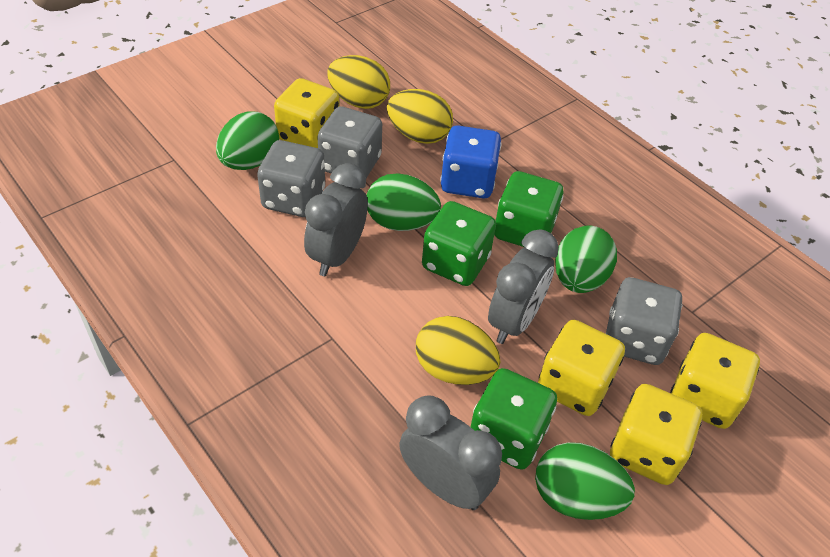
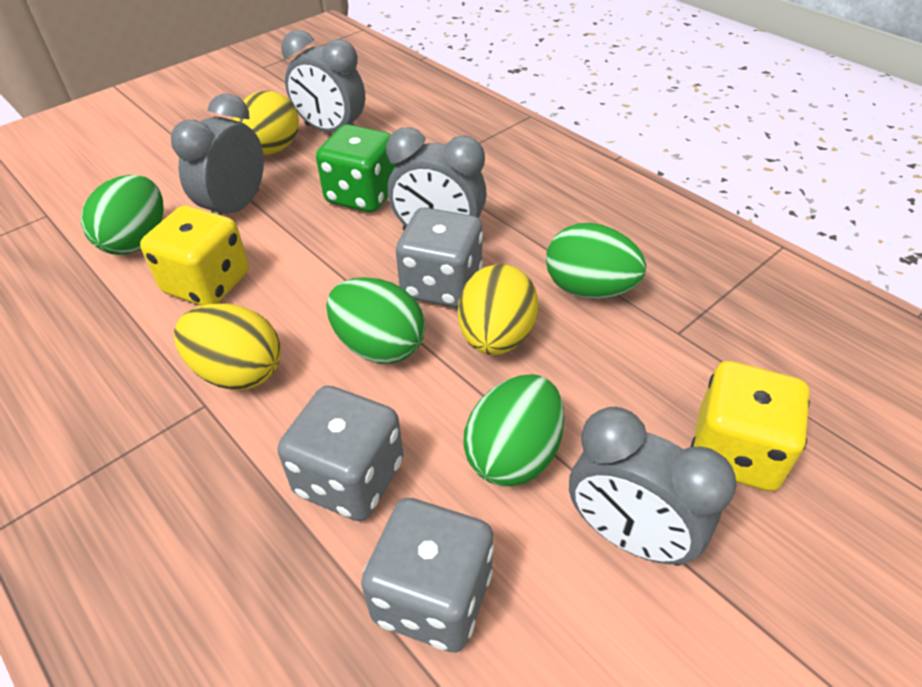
blue dice: [440,125,501,198] = 1 -> none = 0
green dice: [422,201,496,286] [471,368,557,470] [494,171,564,247] = 3 -> [316,124,397,212] = 1
grey clock: [304,163,368,276] [399,395,502,510] [488,229,559,344] = 3 -> [171,94,264,215] [281,30,365,132] [386,127,487,230] [569,406,736,566] = 4
yellow dice: [274,78,339,148] [538,320,625,416] [610,384,702,485] [670,333,760,429] = 4 -> [140,206,249,306] [691,361,810,491] = 2

